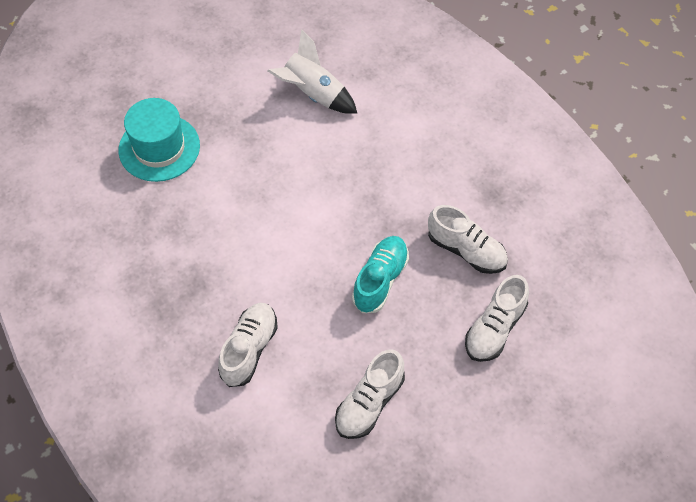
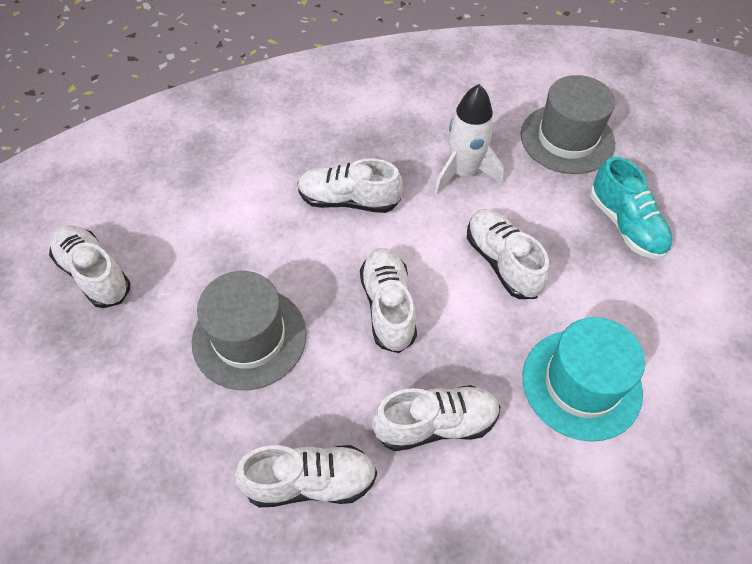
grey hat: none = 0 -> [192,271,307,390] [521,75,615,174] = 2
white shoe: [218,303,278,387] [335,349,405,439] [428,205,508,274] [465,275,529,362] = 4 -> [49,225,130,308] [234,445,377,507] [297,158,403,213] [360,248,417,353] [372,385,500,451] [467,209,550,299] = 6

